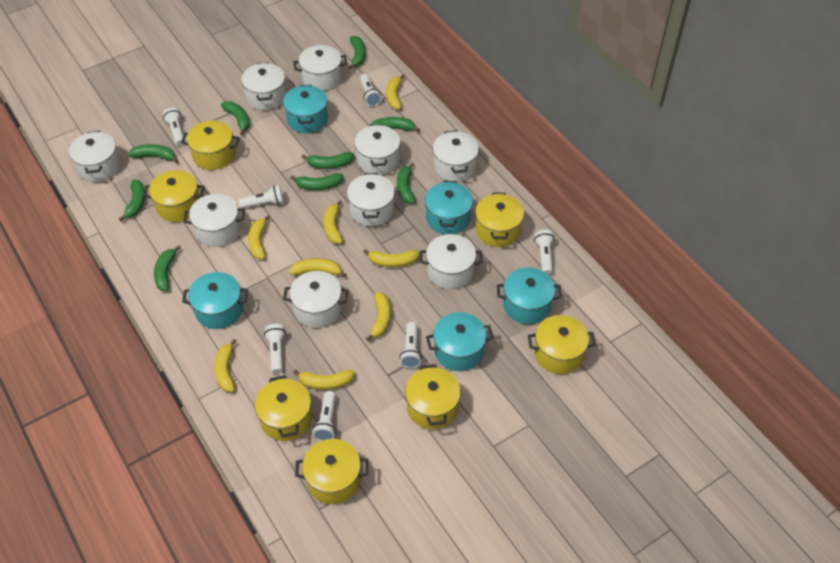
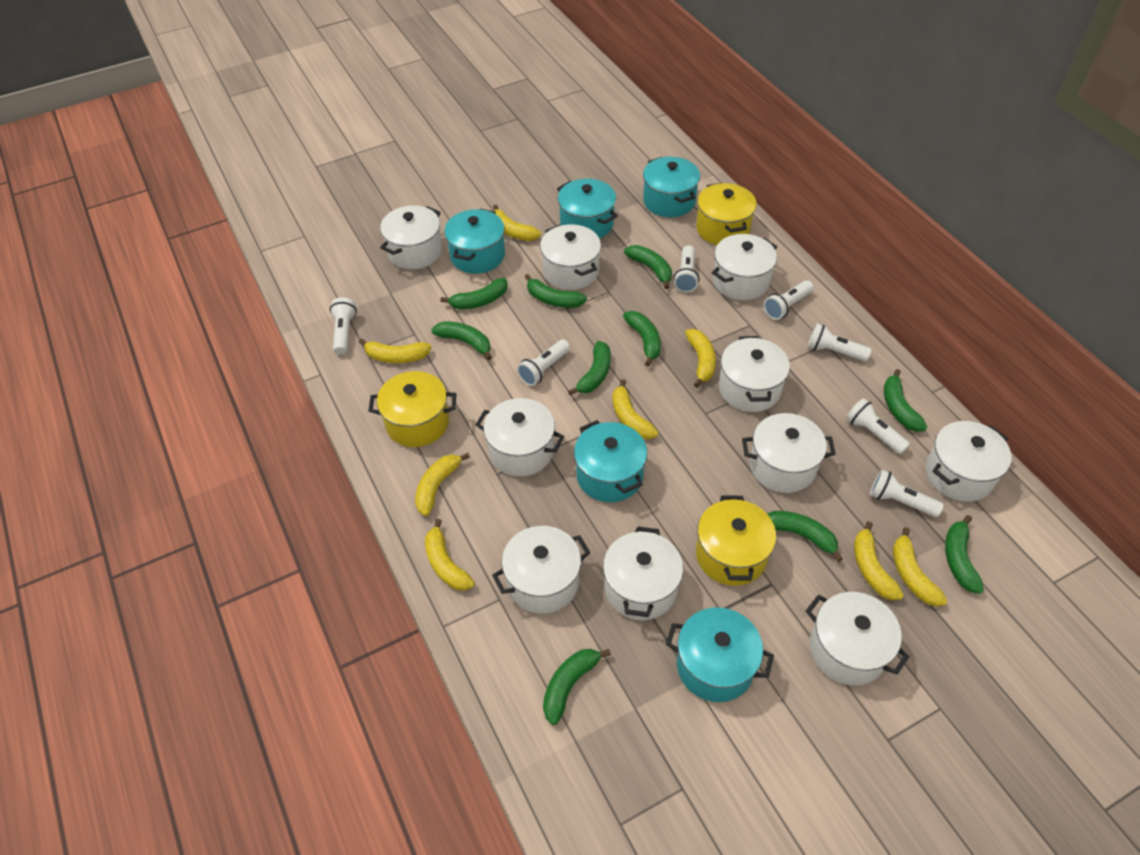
green banana: [119,180,145,221] [128,144,178,163] [154,245,181,291] [221,101,250,135] [290,173,344,190] [302,152,354,169] [349,36,366,69] [370,117,420,132] [397,163,415,204] = 9 -> [431,321,492,360] [441,278,508,310] [525,274,587,308] [543,649,611,725] [568,341,610,395] [623,311,661,366] [624,245,672,289] [767,511,843,562] [884,369,927,432] [945,515,984,594] = 10
white pot: [69,131,121,182] [183,194,245,247] [241,63,286,110] [283,271,349,328] [293,45,347,91] [347,173,395,226] [354,124,400,175] [420,234,482,289] [433,130,479,182] = 9 -> [380,205,442,269] [475,398,564,477] [492,526,590,614] [540,224,601,290] [603,526,683,620] [712,234,777,300] [719,336,790,412] [742,413,836,493] [806,592,910,685] [926,421,1012,502] = 10
yellow pot: [143,170,205,222] [181,120,240,170] [255,375,312,441] [295,439,368,504] [405,364,461,429] [475,192,524,247] [528,315,596,374] = 7 -> [369,371,457,447] [696,183,757,245] [696,495,776,586] = 3

